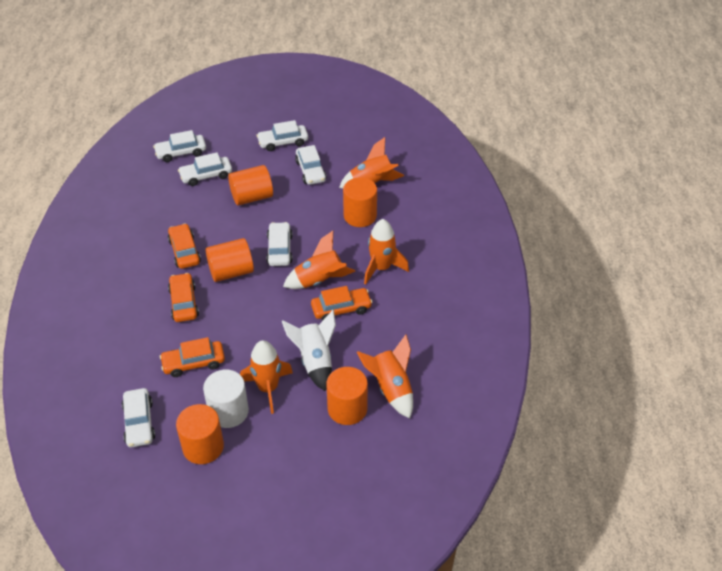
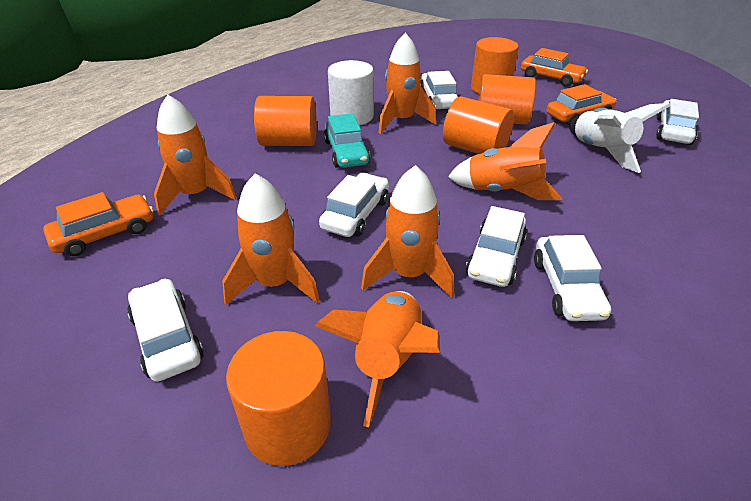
orange car: [160,337,225,377] [168,224,201,269] [168,273,199,322] [311,286,372,321] = 4 -> [43,192,154,256] [521,48,588,87] [546,84,617,125] = 3
orange rocket: [240,340,293,414] [283,231,355,289] [339,137,404,189] [357,334,413,418] [364,219,409,285] = 5 -> [154,95,237,215] [222,173,320,305] [315,291,440,427] [361,165,454,298] [379,33,436,134] [448,122,562,200] = 6
turquoise car: none = 0 -> [324,113,370,168] = 1

